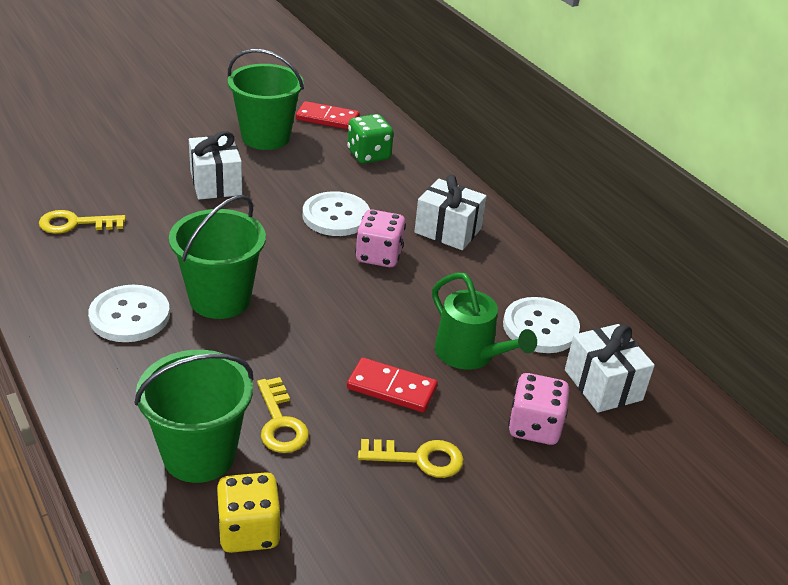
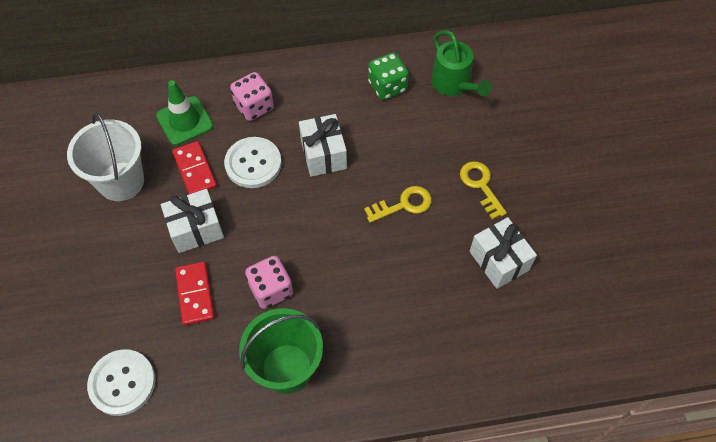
green bucket: [135,350,254,483] [169,195,266,319] [228,49,304,150] = 3 -> [239,308,323,394] = 1
green traffic cone: none = 0 -> [156,80,213,146] = 1
white bucket: none = 0 -> [67,112,144,201] = 1
white button: [88,285,170,342] [303,191,370,236] [503,297,580,353] = 3 -> [87,349,155,416] [224,137,282,188] = 2
yellow dice: [217,472,281,553] = 1 -> none = 0
yellow key: [39,210,126,234] [257,377,309,453] [358,439,464,478] = 3 -> [364,186,432,223] [460,161,507,219] = 2

